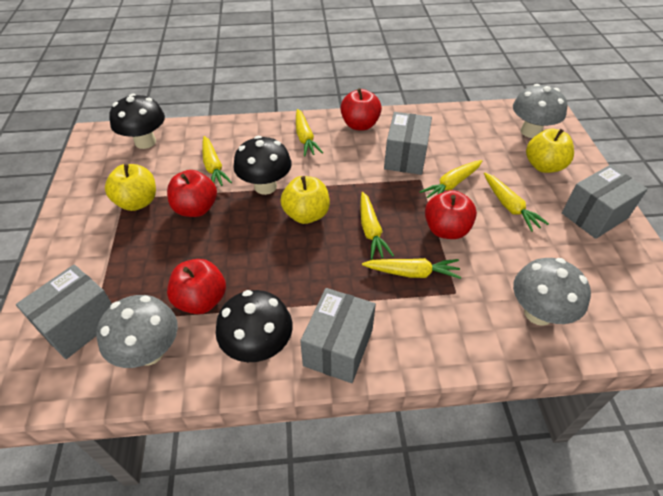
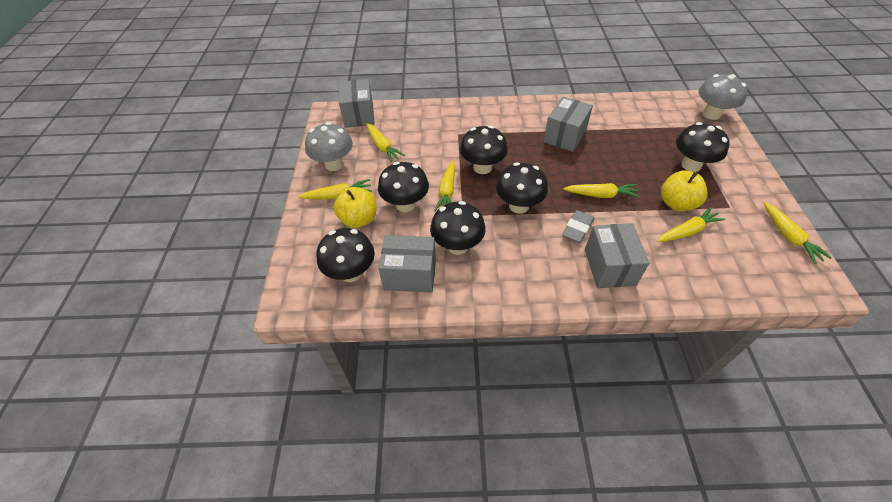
black mushroom: [109,94,165,149] [216,290,293,362] [233,136,292,195] = 3 -> [317,228,375,282] [378,162,429,212] [430,201,486,255] [460,126,508,174] [496,162,548,214] [676,122,730,172] = 6
grey eraser: none = 0 -> [562,210,594,243] = 1
grey mushroom: [96,295,178,368] [513,84,567,138] [513,258,591,326] = 3 -> [305,122,353,171] [698,74,747,120] = 2
red apple: [167,170,217,217] [167,259,226,314] [340,88,382,130] [425,190,477,239] = 4 -> none = 0
yellow apple: [105,164,156,211] [280,176,330,224] [526,128,574,173] = 3 -> [334,187,376,228] [661,171,708,212] = 2

